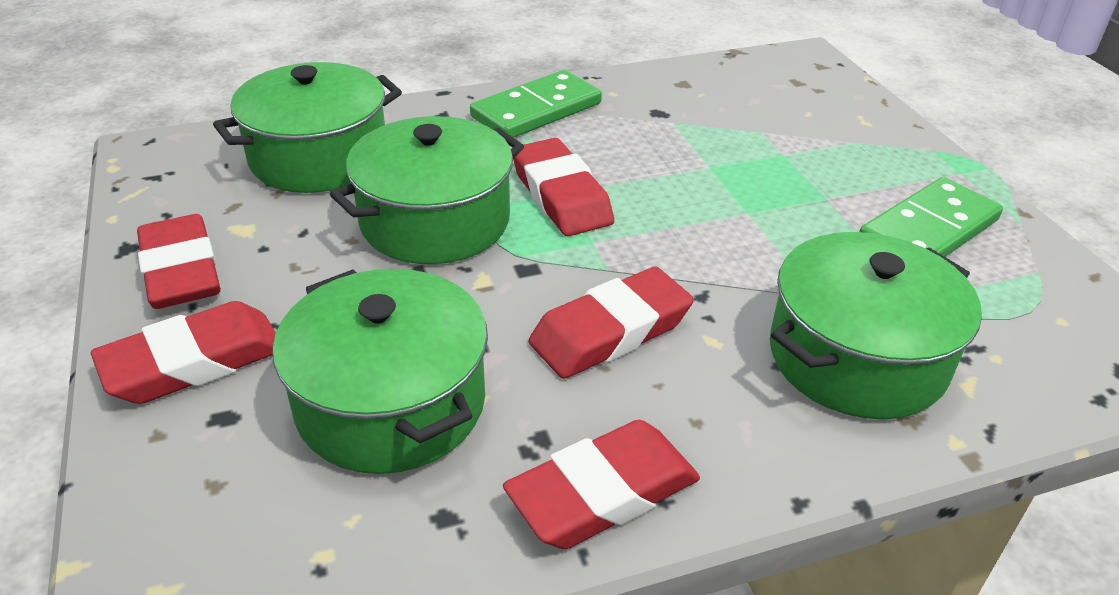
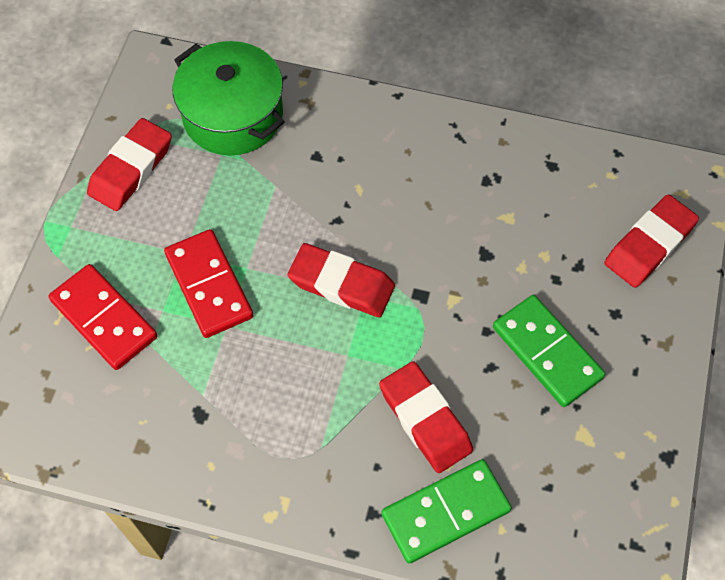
green pot: [213,62,402,193] [272,269,488,474] [330,116,524,264] [770,232,982,420] = 4 -> [173,41,285,155] = 1
red domino: none = 0 -> [49,264,157,370] [164,229,253,338] = 2
red eraser: [90,301,276,404] [137,214,221,309] [503,420,700,549] [513,138,614,236] [529,267,694,379] = 5 -> [87,118,172,211] [288,243,395,318] [379,361,473,473] [605,194,699,288] = 4

